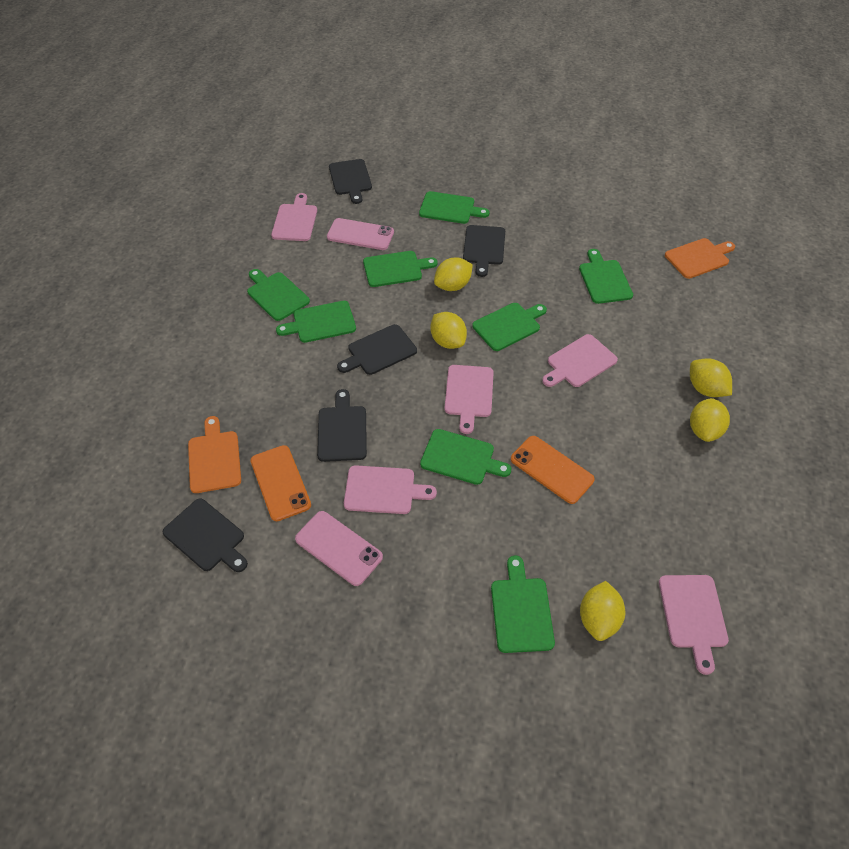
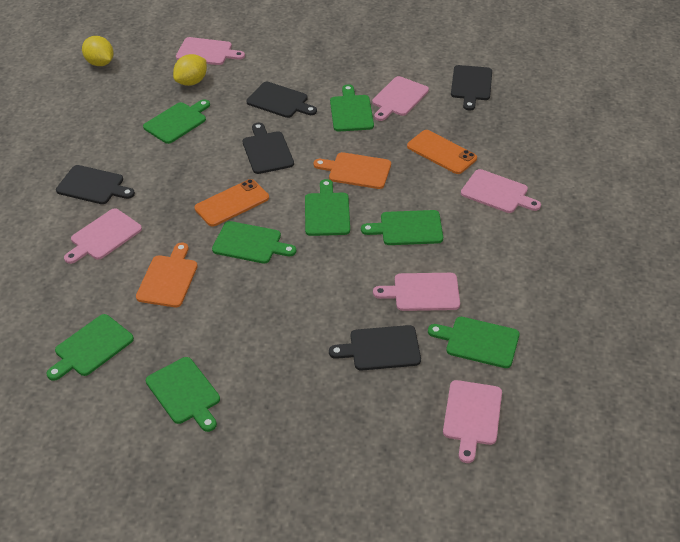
pink cutting board: [271,193,317,241] [344,465,437,514] [444,365,494,434] [542,334,618,387] [659,575,729,675] = 5 -> [64,208,142,264] [176,37,245,65] [372,76,429,121] [373,273,460,311] [443,380,502,463] [461,169,541,213] = 6
pink phone: [295,511,383,586] [327,218,394,250] = 2 -> none = 0
yellow lemon: [430,312,467,349] [434,257,473,291] [580,581,625,641] [690,358,732,397] [690,398,730,442] = 5 -> [82,36,114,66] [173,54,207,86] = 2

